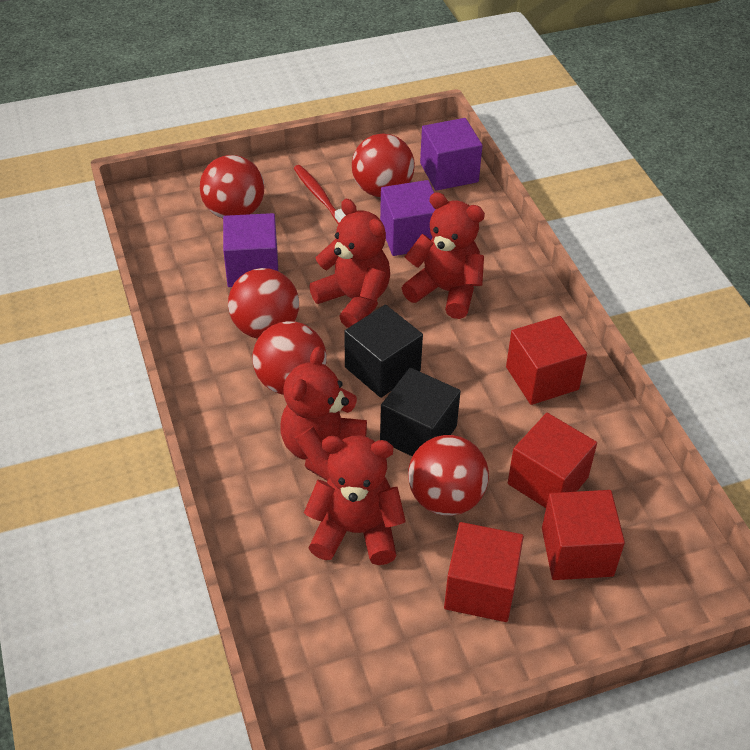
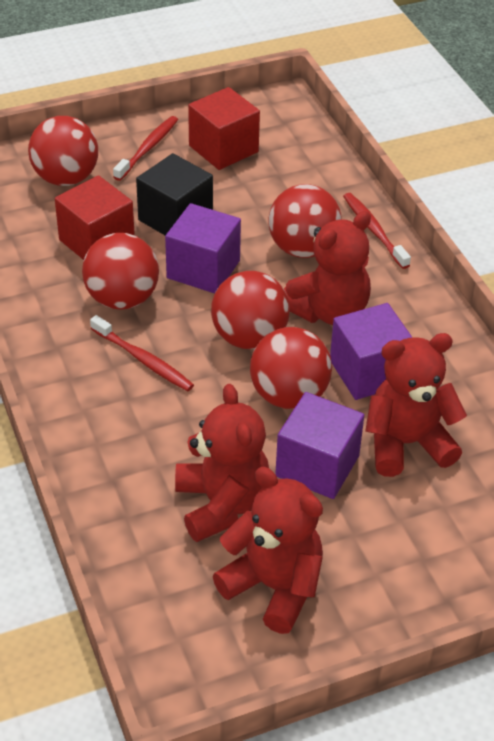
black cube: [344,305,423,398] [380,368,461,457] = 2 -> [136,153,213,236] = 1
red cube: [444,522,524,622] [506,316,587,405] [508,413,597,508] [542,490,625,580] = 4 -> [55,175,135,260] [188,87,260,170] = 2
red toothbrush: [294,165,346,224] = 1 -> [90,315,194,391] [113,116,178,181] [343,193,411,269] = 3

